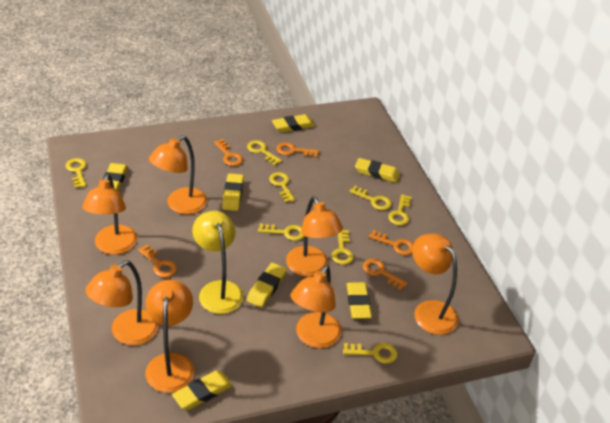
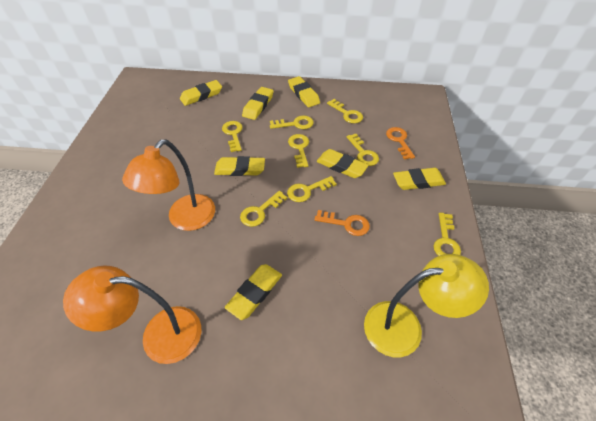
orange key: [138,244,177,278] [214,139,243,166] [276,142,319,157] [363,259,408,291] [369,230,413,255] = 5 -> [314,210,370,236] [386,127,415,160] = 2
orange lamp: [82,173,138,255] [85,260,159,345] [145,280,195,393] [149,136,207,214] [286,196,343,277] [291,265,342,348] [412,234,459,335] = 7 -> [63,266,201,364] [122,140,215,231] = 2

